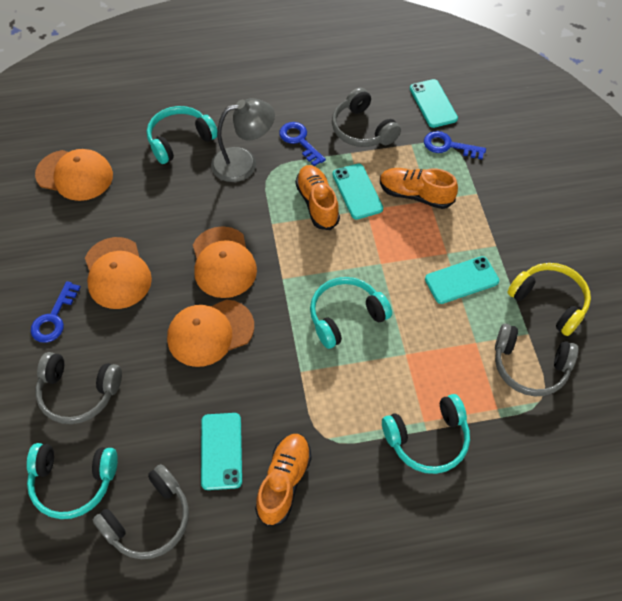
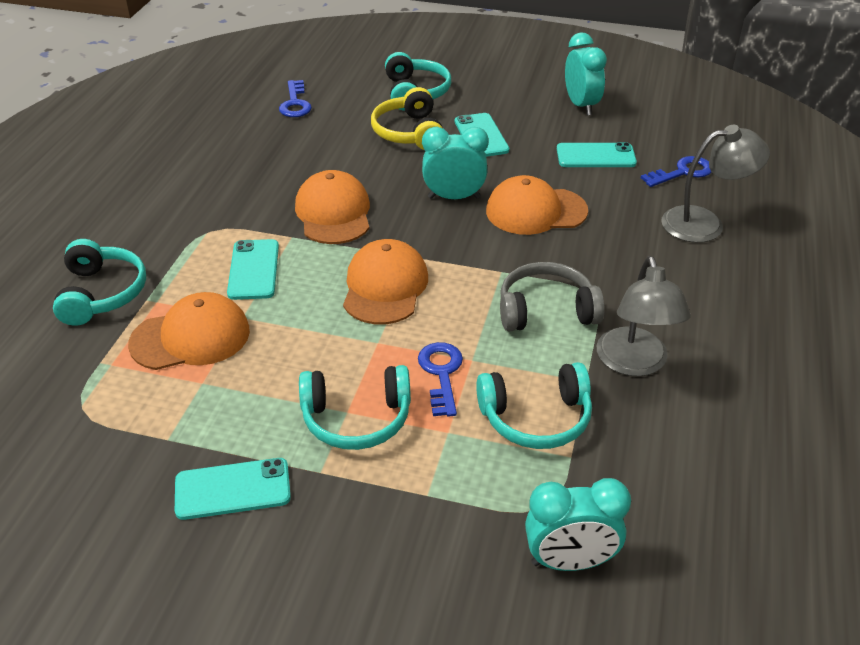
grey headphones: [35,352,122,424] [93,464,189,559] [332,88,401,147] [495,323,579,396] = 4 -> [500,262,605,331] = 1
grey lamp: [211,98,275,182] = 1 -> [596,256,691,376] [661,125,770,243] = 2
orange shoe: [255,434,312,527] [295,165,340,230] [380,168,458,209] = 3 -> none = 0
turquoise clock: none = 0 -> [422,127,489,199] [525,478,631,571] [565,33,607,116] = 3

